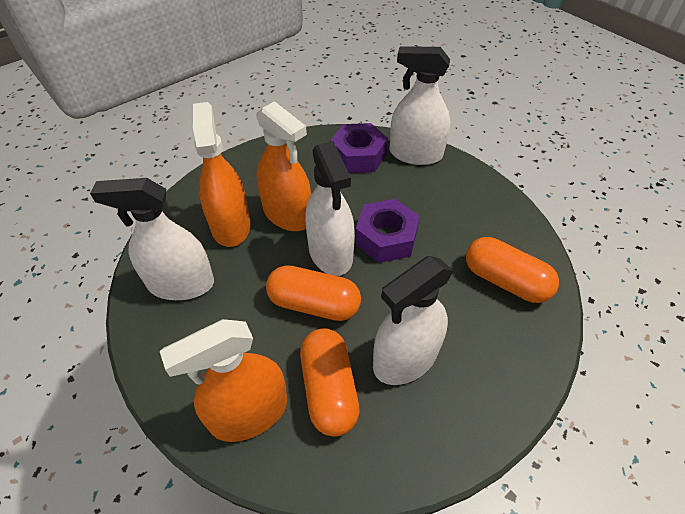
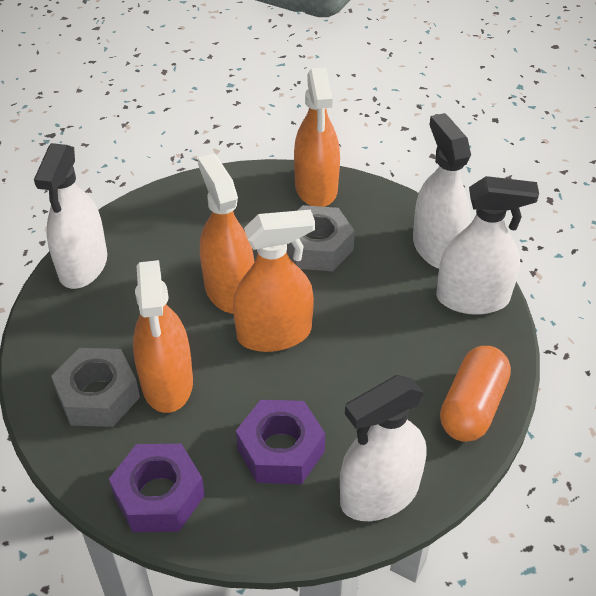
grey nut: none = 0 -> [51,348,140,427] [287,205,355,271] = 2
orange capsule: [266,265,361,321] [300,328,360,437] [466,237,559,303] = 3 -> [440,346,511,442] = 1
orange spray bottle: [160,319,287,442] [193,102,250,247] [256,101,311,231] = 3 -> [133,260,193,413] [198,154,255,314] [233,210,315,352] [294,68,340,207] = 4

